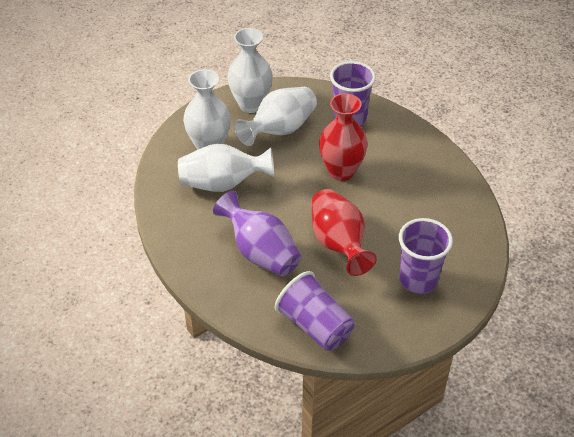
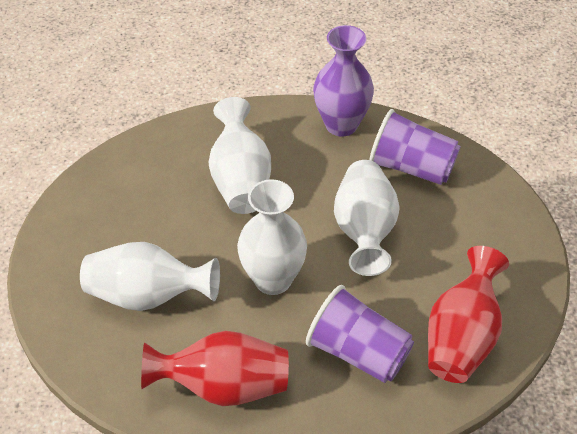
purple cup: [275,271,355,351] [330,61,376,126] [399,218,453,294] = 3 -> [306,285,414,383] [369,109,461,185] = 2

